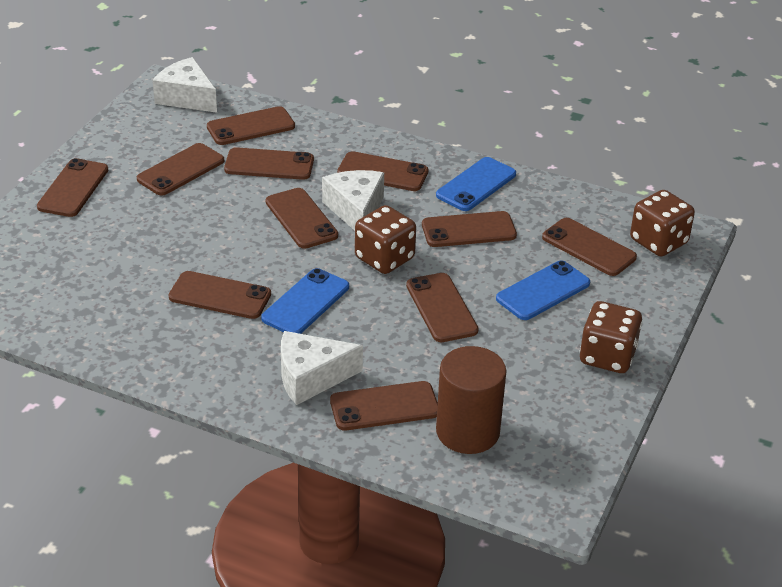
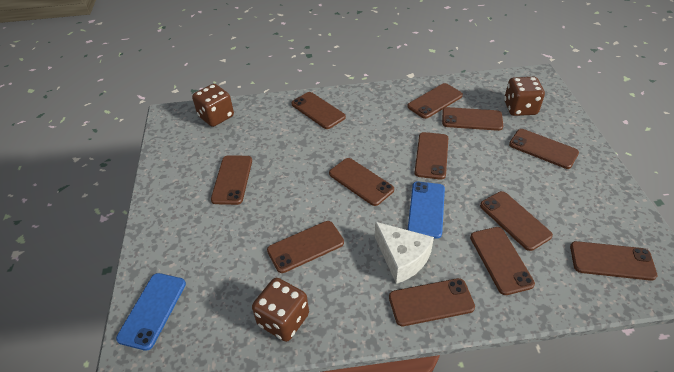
blue phone: [261,268,349,334] [436,157,516,211] [496,261,590,320] = 3 -> [116,273,186,351] [407,181,445,239] = 2
brown cylinder: [436,346,506,454] = 1 -> none = 0
brown phone: [37,158,108,217] [137,143,224,196] [169,271,271,319] [207,106,295,145] [224,147,314,180] [266,188,338,249] [330,381,438,430] [337,151,429,191] [406,273,479,342] [422,211,517,247] [542,218,637,276] = 11 -> [211,155,252,205] [267,221,344,273] [291,92,346,129] [329,158,394,206] [389,278,475,326] [407,83,463,119] [415,132,448,180] [442,107,503,131] [470,227,535,295] [480,191,553,251] [509,129,579,169] [570,241,657,281] = 12
white cheese: [153,57,217,113] [281,331,363,405] [322,170,384,231] = 3 -> [375,222,434,284] = 1

